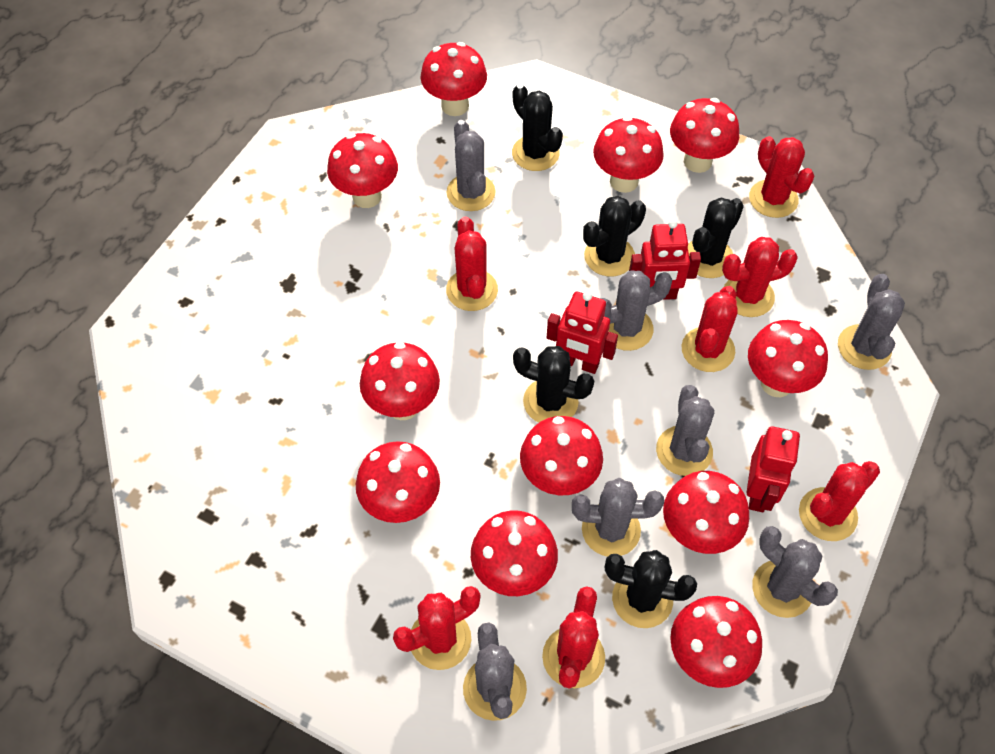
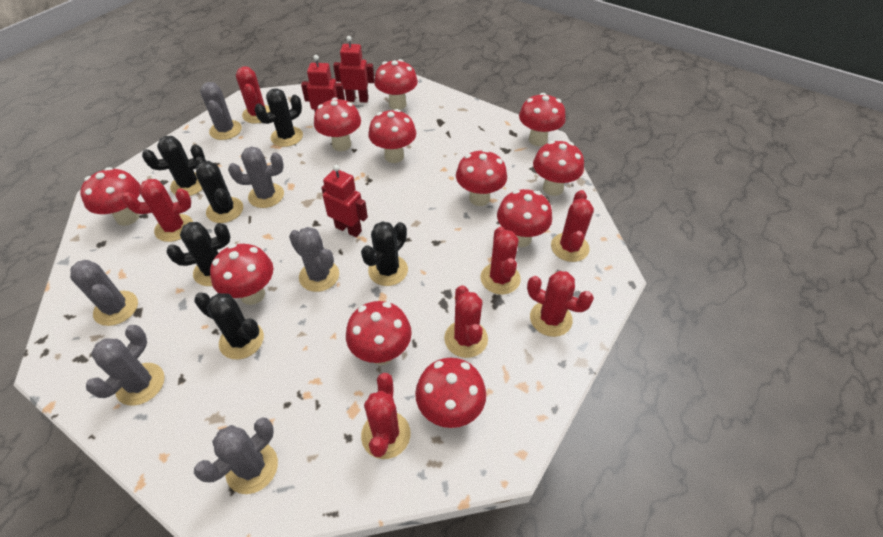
black cactus: [512,84,563,171] [513,346,594,423] [583,196,646,276] [605,550,697,628] [688,198,744,278] = 5 -> [142,136,205,196] [167,222,230,286] [194,292,264,359] [195,157,243,223] [255,88,303,147] [361,221,408,286] = 6
grey cactus: [447,120,496,211] [463,623,527,721] [572,478,664,557] [600,271,672,351] [656,385,715,476] [752,526,838,618] [838,274,905,370] = 7 -> [70,260,138,326] [86,325,165,406] [194,418,278,494] [200,82,242,140] [228,146,284,208] [289,227,339,292] = 6

